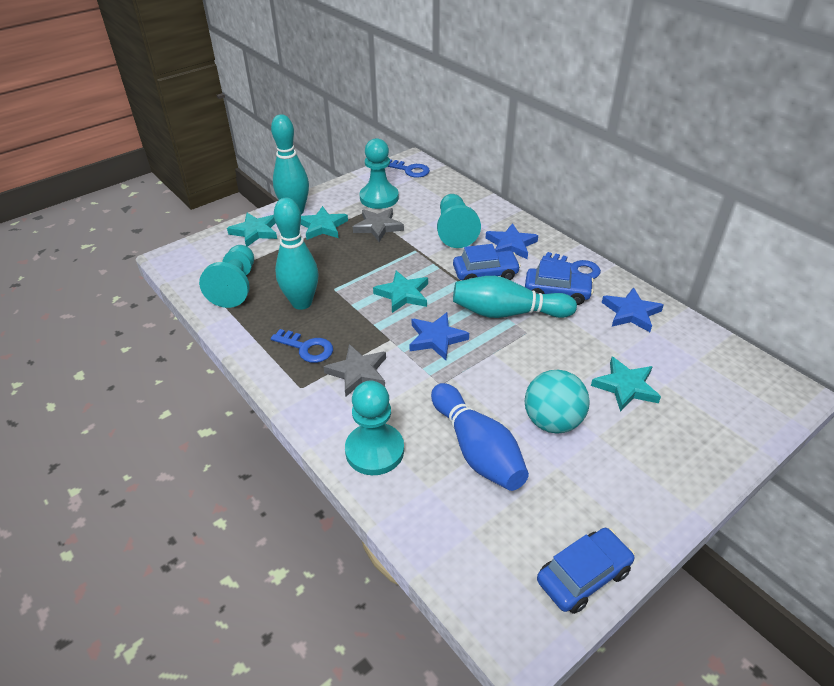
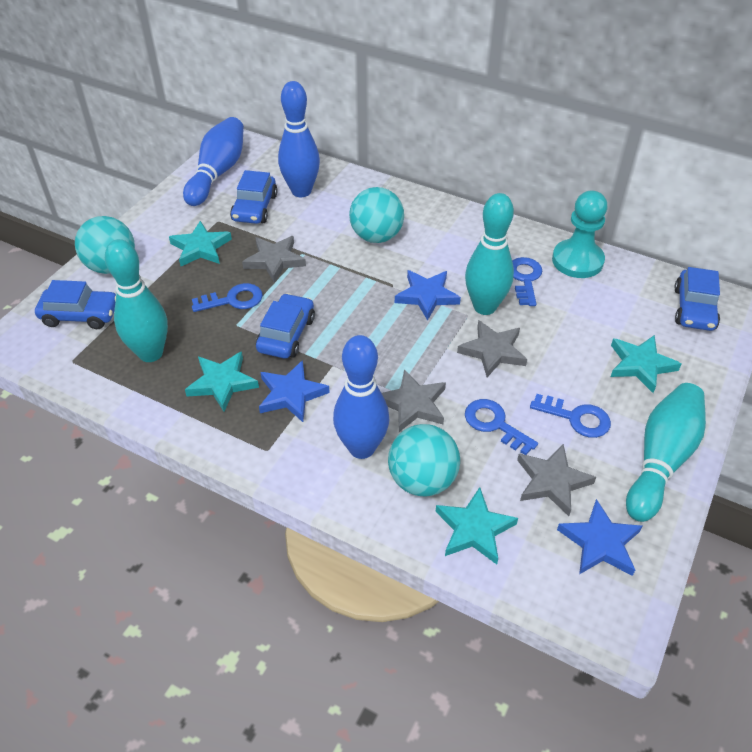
blue bowling pin: [431,383,529,491] = 1 -> [183,117,244,206] [278,81,320,197] [333,335,389,459] = 3
blue car: [453,244,521,280] [525,260,594,305] [537,528,635,614] = 3 -> [35,280,116,329] [230,170,278,224] [256,293,315,358] [674,267,720,331] = 4
blue key: [271,329,333,363] [388,159,430,178] [542,252,601,279] = 3 -> [192,283,263,312] [465,399,538,455] [512,257,542,306] [530,394,611,438] = 4
grey star: [323,344,386,397] [353,208,404,242] = 2 -> [242,236,306,283] [382,369,446,432] [457,320,527,377] [517,444,596,516] = 4
turquoise ball: [525,370,590,434] = 1 -> [75,216,135,274] [349,187,404,243] [388,424,460,497] = 3
turquoise pawn: [199,245,254,308] [345,381,404,475] [360,138,399,209] [437,194,481,248] = 4 -> [552,190,607,278] = 1

